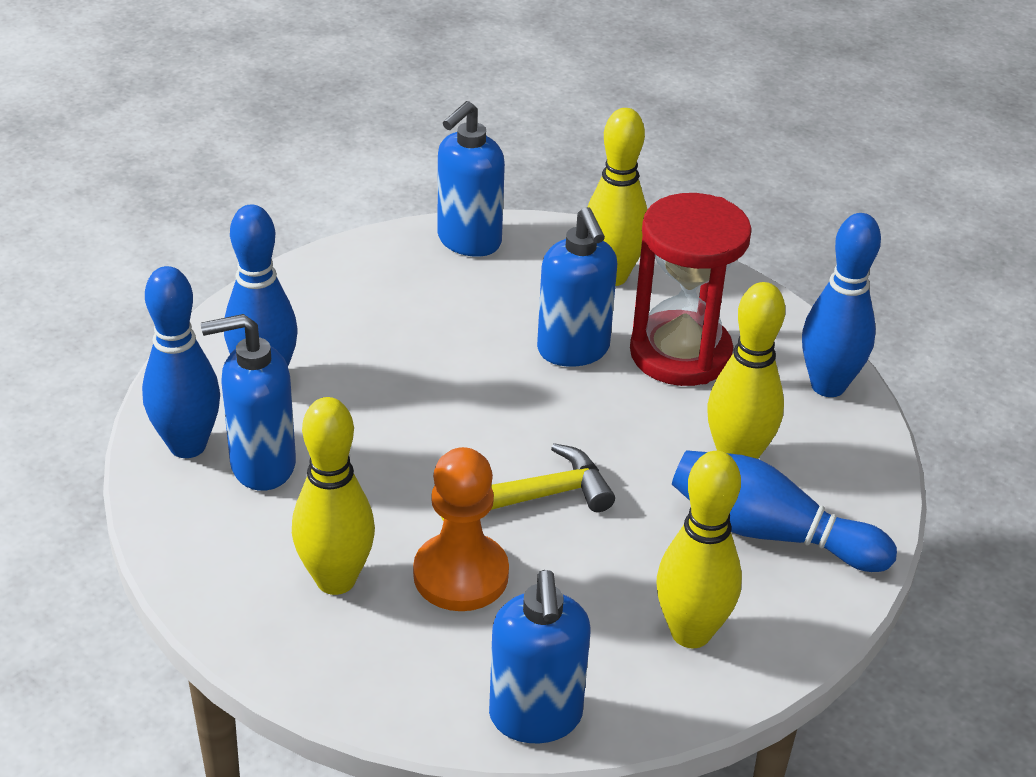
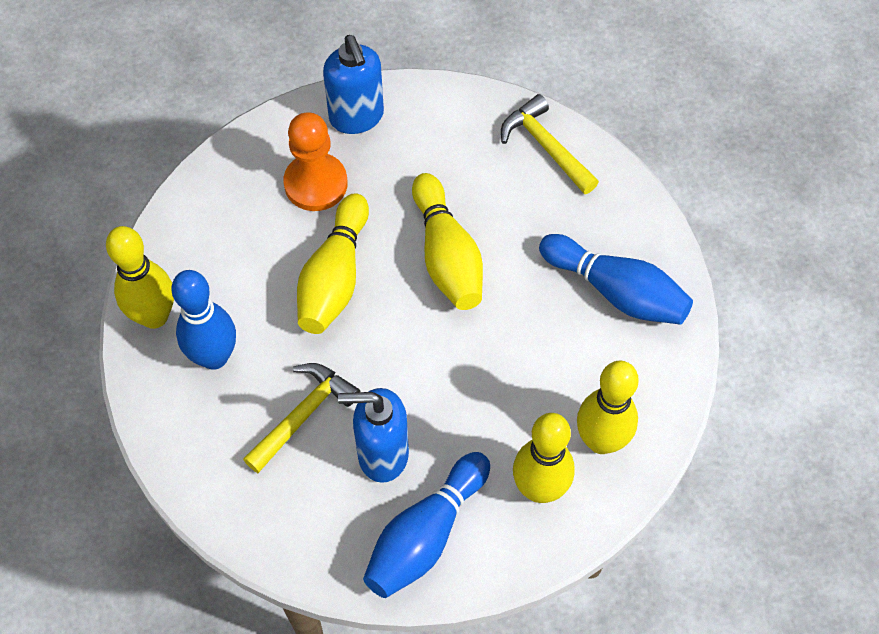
blue bowling pin: [142,266,220,458] [224,204,297,366] [672,450,897,572] [802,213,881,397] = 4 -> [171,270,236,370] [363,452,490,598] [539,234,693,325] = 3
blue soap dispenser: [201,314,296,491] [437,101,505,257] [489,570,591,743] [537,207,617,367] = 4 -> [323,35,384,134] [338,388,409,483] = 2
red hourglass: [630,193,752,386] = 1 -> none = 0
yellow bowling pin: [292,397,375,595] [587,108,647,286] [656,451,742,648] [707,282,785,459] = 4 -> [106,226,174,329] [297,193,369,334] [412,173,483,310] [513,413,575,503] [577,361,639,454] = 5
yellow hammer: [441,443,615,521] = 1 -> [243,363,360,473] [501,94,599,194] = 2

